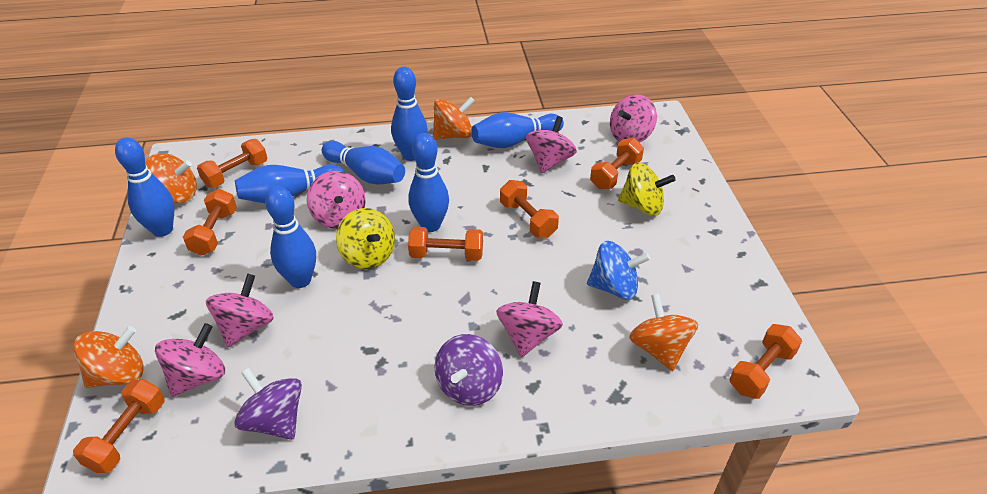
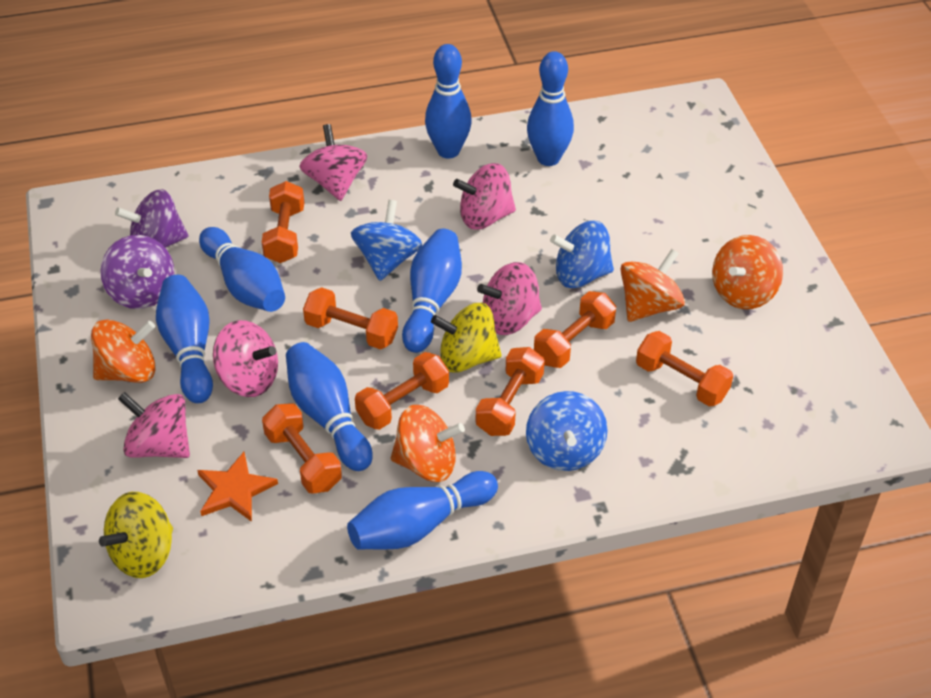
blue spinning top: [587,241,650,300] = 1 -> [351,200,422,281] [526,391,608,471] [550,221,614,288] = 3
orange star: none = 0 -> [197,452,278,522] = 1
pink spinning top: [155,323,225,397] [206,274,274,347] [307,171,366,229] [496,281,563,357] [526,116,577,173] [610,94,657,143] = 6 -> [118,392,190,458] [213,320,278,397] [299,124,367,201] [453,163,516,229] [477,262,542,335] = 5

